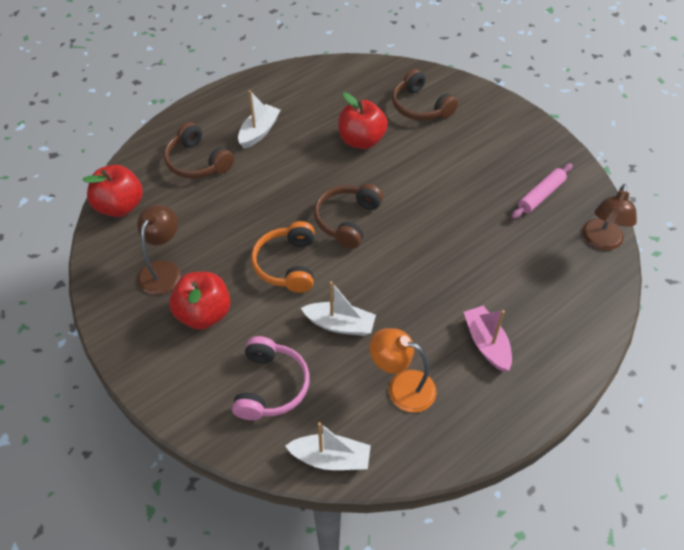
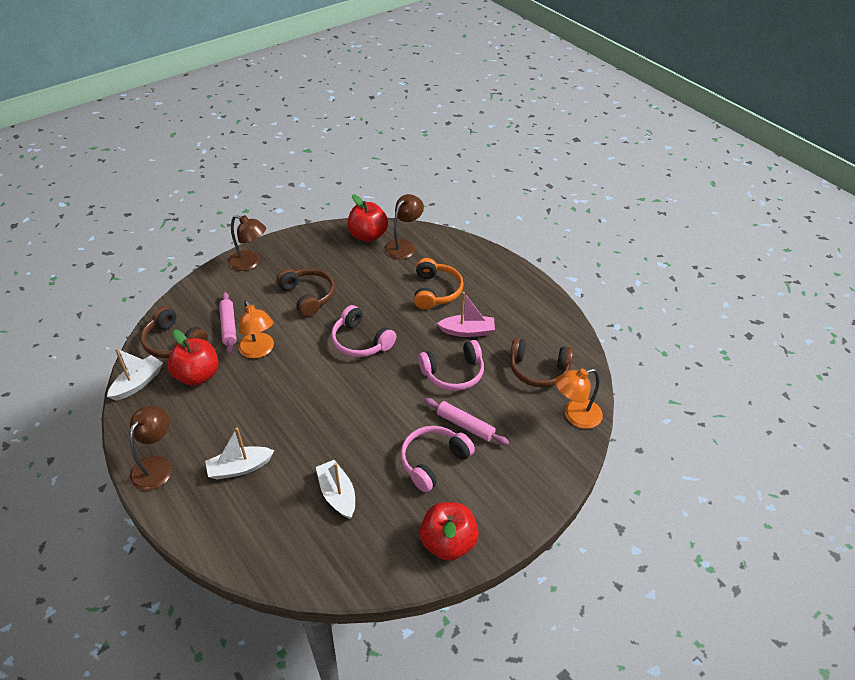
brown lamp: [137,205,181,295] [582,184,637,251] = 2 -> [130,406,172,491] [228,215,266,271] [384,194,424,259] = 3
orange lamp: [370,328,436,413] = 1 -> [238,300,274,358] [555,369,603,429] = 2
pink headphones: [232,336,310,420] = 1 -> [331,305,396,357] [400,426,475,492] [418,340,484,391] = 3
pink rolling pin: [511,163,573,219] = 1 -> [219,292,237,355] [424,398,509,445] = 2

